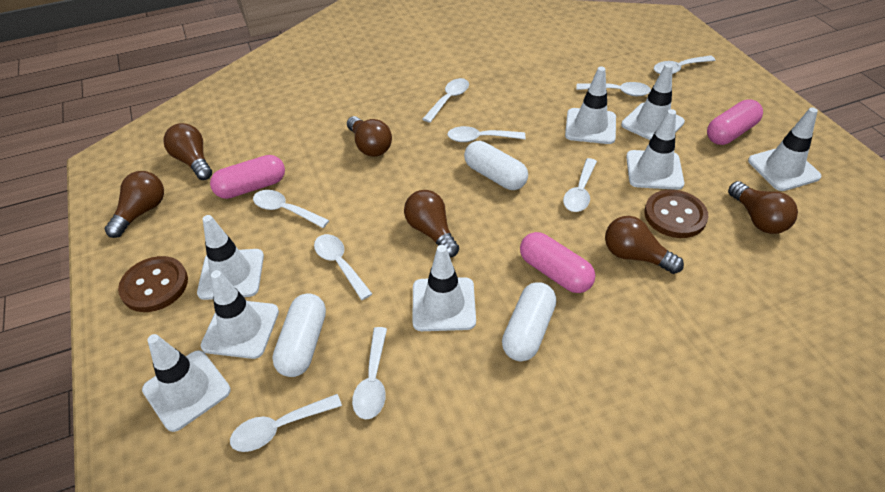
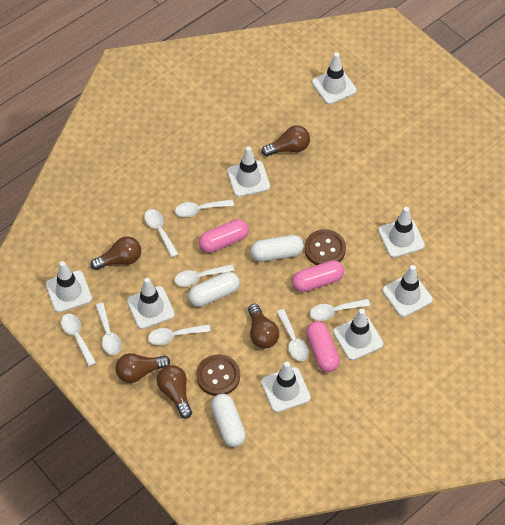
brown light bulb: [105,171,164,238] [163,123,212,180] [347,116,392,157] [404,190,459,257] [605,216,684,274] [728,181,798,234] = 6 -> [91,236,141,270] [116,353,170,383] [157,365,192,419] [248,304,279,349] [262,125,310,157] = 5
white spoon: [230,394,342,452] [253,190,329,228] [314,234,372,300] [352,327,387,419] [423,78,469,123] [447,126,525,142] [563,158,597,212] [576,82,651,96] [654,55,716,74] = 9 -> [61,314,96,366] [95,303,121,355] [144,209,179,258] [148,324,211,345] [174,264,234,287] [175,199,234,217] [277,309,309,361] [310,299,370,321] = 8

